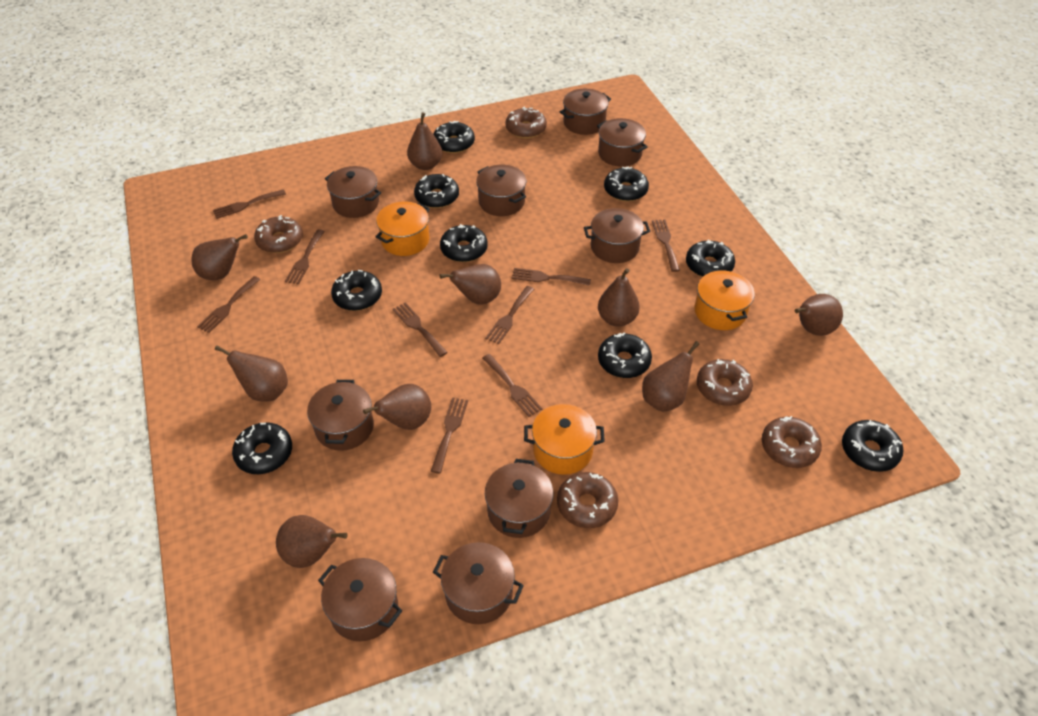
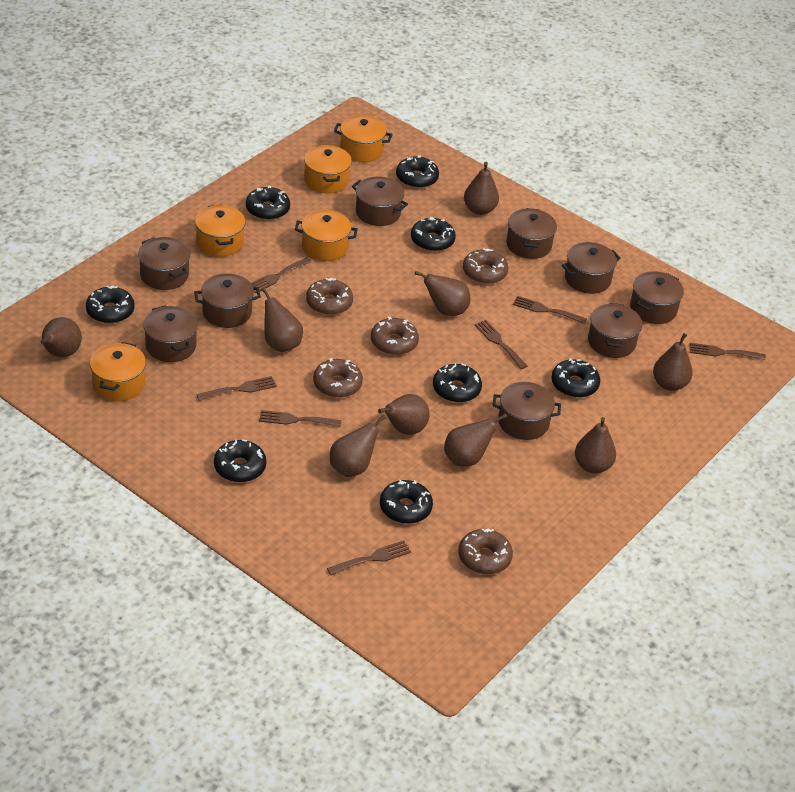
black donut: [232,422,292,474] [331,270,382,311] [414,174,459,208] [433,121,475,153] [440,224,488,262] [598,332,652,378] [604,167,649,201] [686,240,735,277] [842,420,903,472] = 9 -> [86,286,135,324] [214,439,267,482] [246,186,290,220] [380,480,433,524] [396,155,439,188] [411,217,456,252] [433,363,482,403] [551,358,600,398] = 8
brown fork: [197,276,260,333] [213,189,286,219] [285,229,325,284] [393,302,448,357] [431,397,468,474] [482,354,542,417] [485,286,534,344] [512,268,591,286] [652,219,680,272] = 9 -> [196,376,277,401] [251,257,312,293] [259,410,342,427] [327,540,411,575] [474,320,527,369] [513,296,587,324] [689,343,766,360] = 7
orange pot: [375,201,430,256] [524,404,605,475] [694,269,755,330] = 3 -> [90,342,146,401] [195,205,245,257] [295,210,358,261] [304,145,352,193] [334,115,393,162] = 5

